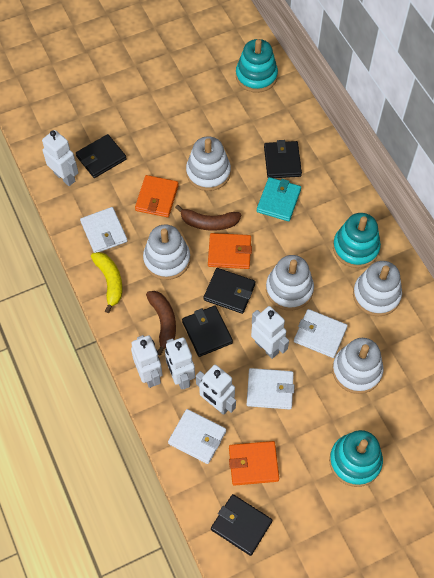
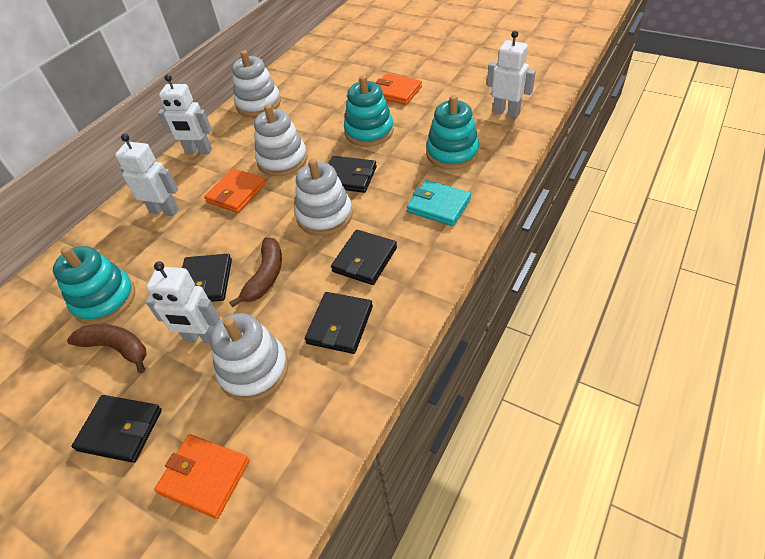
white robot: [42,130,79,186] [131,335,162,388] [165,337,195,390] [196,365,236,415] [251,306,289,359] = 5 -> [115,134,179,216] [146,262,220,343] [158,74,212,154] [487,31,536,118] = 4
white stacking toy: [143,224,190,280] [186,136,231,191] [266,255,314,311] [332,338,383,394] [353,261,402,316] = 5 -> [210,313,288,401] [232,50,281,117] [254,104,308,176] [295,159,353,236] = 4
white wallet: [80,207,127,253] [168,409,226,464] [247,368,295,410] [294,309,348,358] = 4 -> none = 0
yellow banana: [91,252,122,313] = 1 -> none = 0

